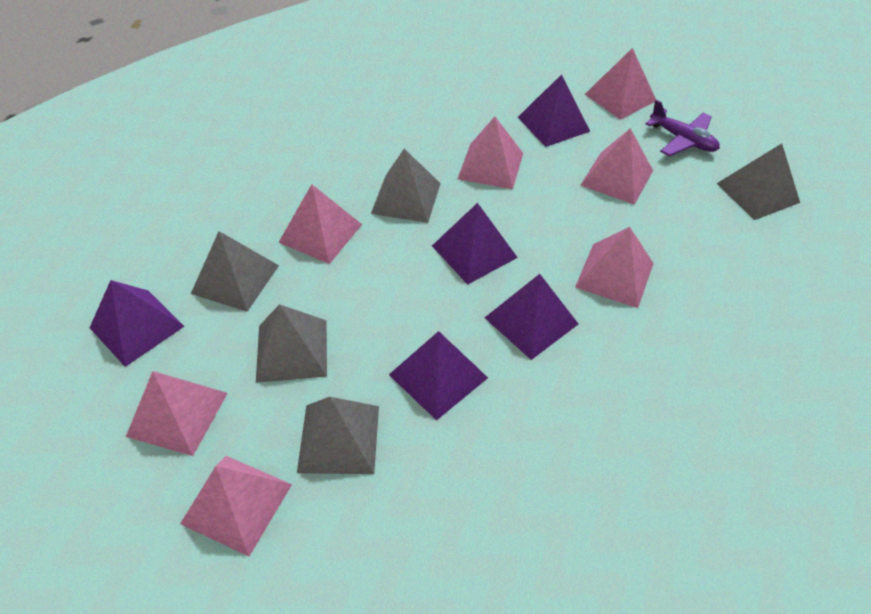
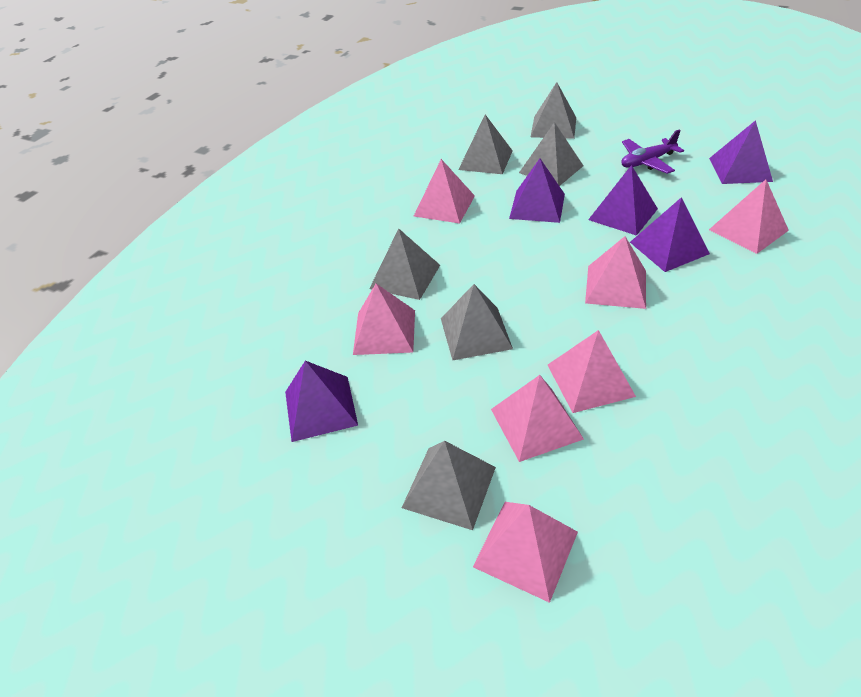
grey pyramid: [191,231,279,312] [256,304,327,383] [297,397,379,474] [371,149,441,223] [716,143,800,220] = 5 -> [369,228,440,300] [402,441,496,530] [441,284,513,361] [458,114,513,174] [519,122,584,186] [531,82,576,139] = 6

